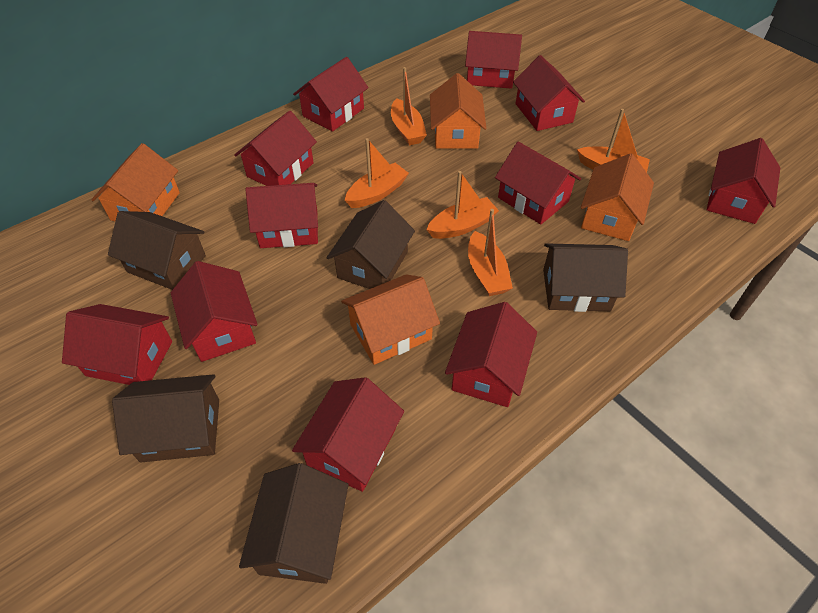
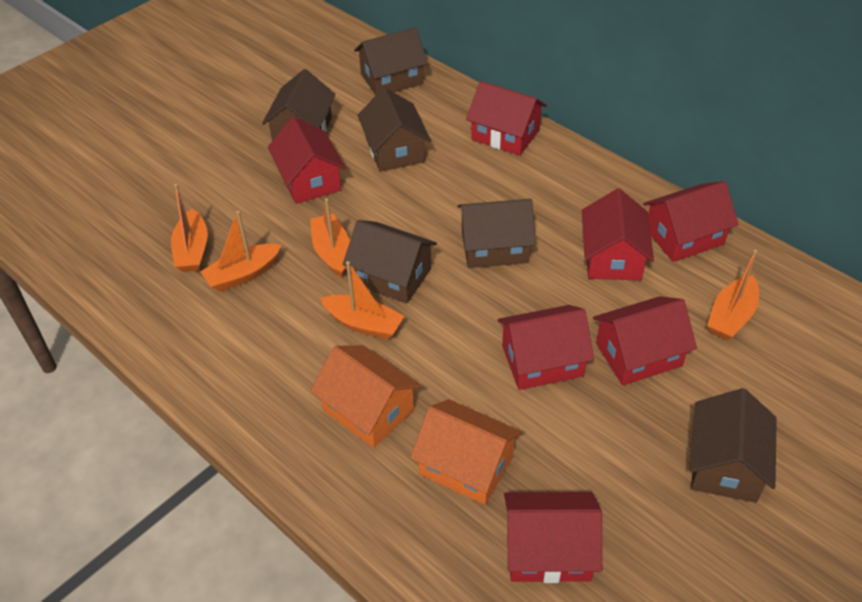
brown house: [108,211,206,290] [112,374,219,462] [239,463,349,584] [327,200,415,289] [543,243,628,312] = 5 -> [262,69,336,141] [343,220,437,304] [354,27,428,95] [357,88,431,172] [457,199,536,268] [690,388,777,503] = 6
orange house: [91,143,180,221] [341,274,440,365] [430,73,486,149] [581,153,654,241] = 4 -> [311,345,421,448] [410,399,522,505] = 2
red house: [62,304,172,385] [171,261,258,362] [234,111,317,186] [245,183,318,248] [292,377,404,492] [293,57,369,132] [445,302,537,407] [465,31,522,89] [495,142,581,225] [513,55,585,131] [707,138,780,224] = 11 -> [268,117,346,204] [466,81,547,156] [498,305,594,390] [504,492,602,583] [582,188,654,281] [593,296,697,385] [643,181,739,262] = 7

